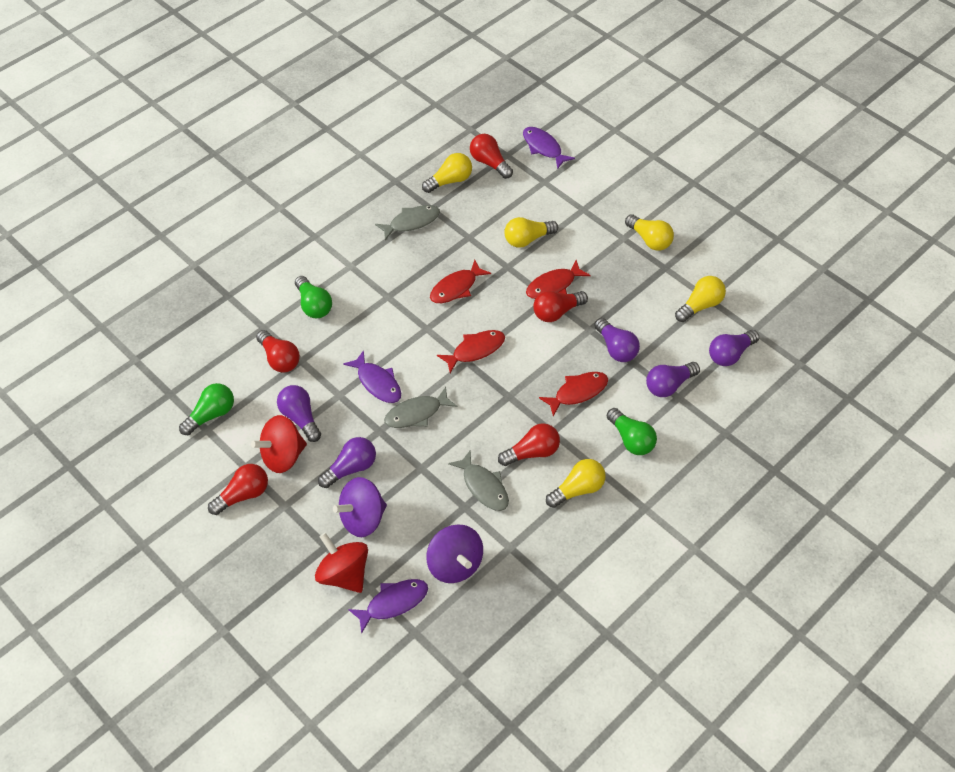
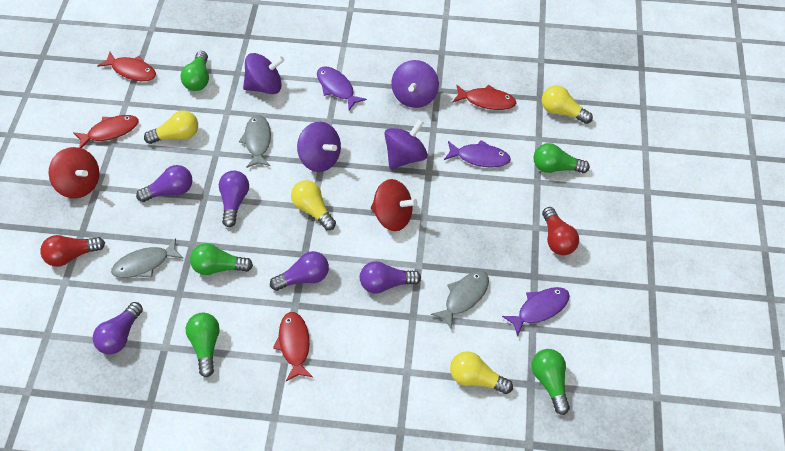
green light bulb: [179,383,234,435] [295,276,332,318] [607,408,657,455] = 3 -> [180,51,209,91] [186,313,220,377] [190,243,253,275] [531,349,570,415] [534,143,590,173] = 5
purple spinning top: [333,477,387,537] [426,525,483,583] = 2 -> [243,53,285,94] [297,122,341,172] [384,119,428,169] [391,60,439,108] = 4
red light bulb: [208,464,268,515] [256,330,300,373] [470,134,513,179] [498,423,560,466] [533,291,588,322] = 5 -> [40,235,105,267] [542,207,579,255] = 2
yellow light bulb: [422,153,472,193] [504,217,558,248] [546,459,606,508] [625,214,674,251] [675,276,726,322] = 5 -> [144,110,198,144] [291,180,336,230] [450,351,513,394] [542,85,593,124] = 4

